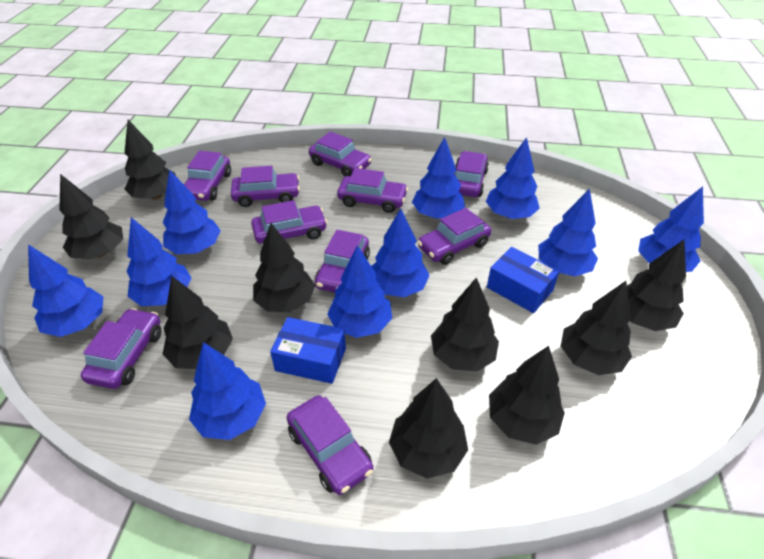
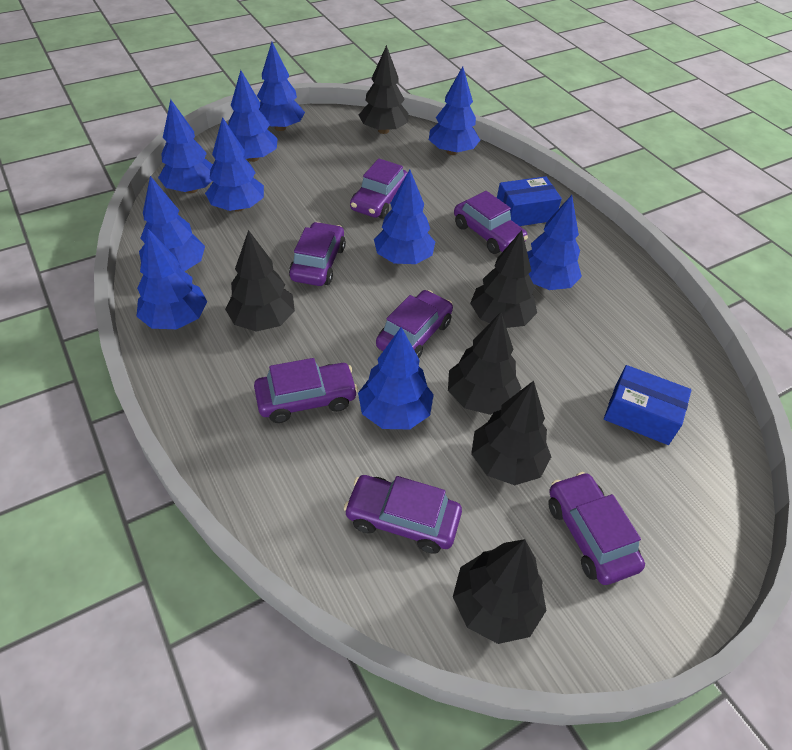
black tree: [59,174,123,260] [124,120,176,199] [163,276,233,369] [253,223,315,312] [389,378,468,478] [431,277,499,372] [489,346,565,445] [561,281,632,375] [627,240,686,331] = 9 -> [225,230,295,332] [359,45,408,134] [448,312,521,415] [453,539,547,644] [470,230,537,328] [471,381,551,485] = 6
purple car: [81,308,161,389] [184,151,231,201] [231,166,300,207] [251,200,327,244] [287,396,373,495] [309,131,372,176] [315,230,370,293] [337,168,408,213] [417,208,491,265] [455,151,489,197] = 10 -> [254,358,358,423] [289,222,346,286] [344,475,462,554] [350,158,408,219] [376,290,453,358] [454,191,528,254] [548,472,645,585] = 7

